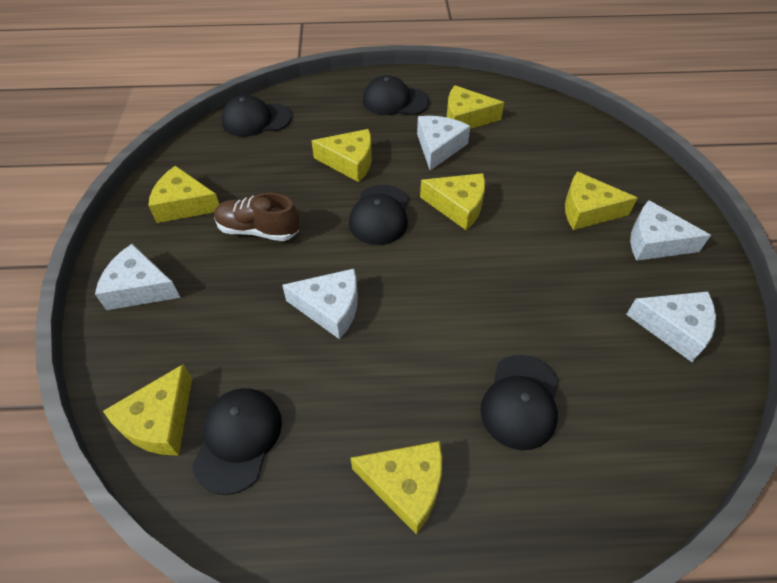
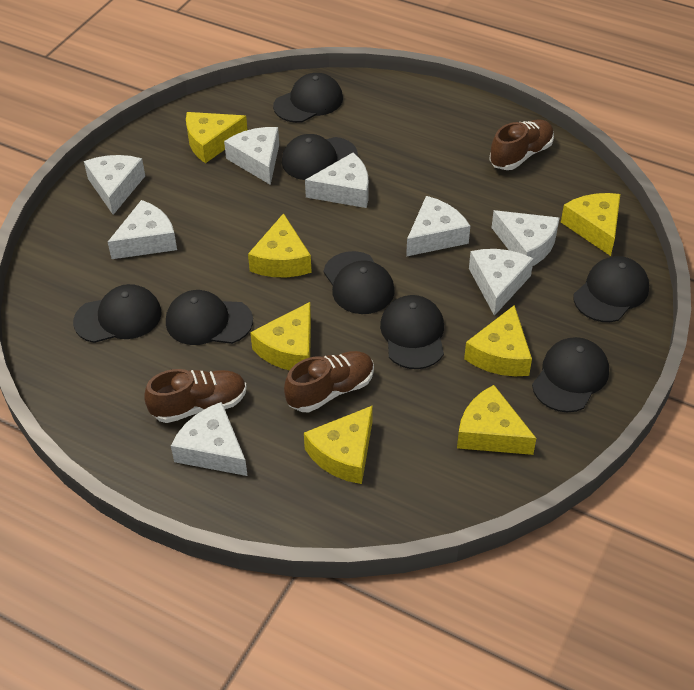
black cap: [192,388,282,495] [221,95,292,137] [349,185,409,245] [363,75,429,115] [480,355,559,450] = 5 -> [73,284,162,343] [166,290,253,345] [273,73,343,123] [282,134,358,180] [323,251,395,314] [380,295,444,369] [532,337,609,413] [573,256,649,322] = 8
brown shoe: [214,193,300,241] = 1 -> [145,369,247,423] [284,351,374,412] [489,119,554,170] = 3
white cheese: [95,244,181,310] [282,269,358,339] [417,116,470,171] [626,291,716,362] [630,200,711,261] = 5 -> [84,155,145,215] [108,200,177,259] [171,402,248,476] [224,127,279,185] [305,153,369,208] [406,196,470,257] [469,249,534,316] [492,210,559,266] = 8

